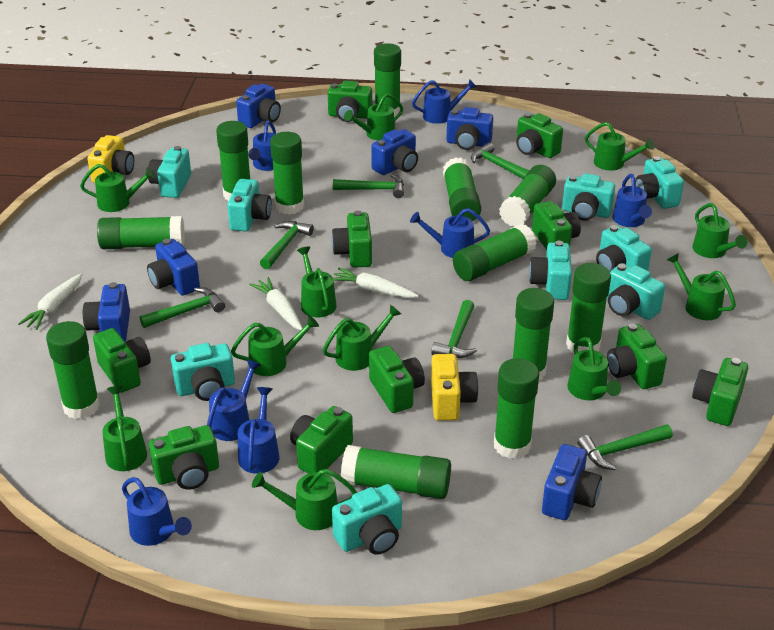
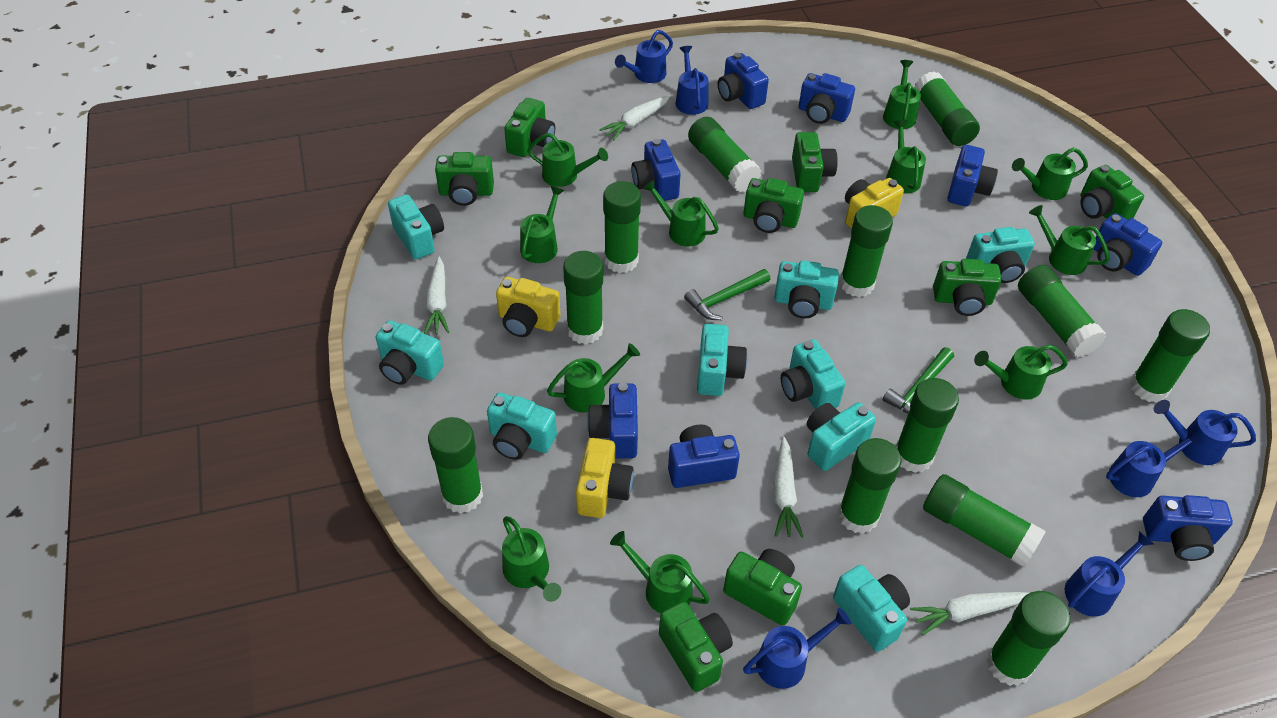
blue camera: [83,282,130,342] [147,239,200,296] [236,84,281,128] [371,129,418,175] [446,107,493,150] [542,444,602,520] = 6 -> [587,383,638,459] [631,139,681,201] [668,425,740,488] [718,53,769,109] [799,73,855,124] [948,145,998,206] [1094,213,1162,276] [1143,495,1233,561] = 8
blue watering can: [122,477,192,546] [207,360,261,441] [238,387,280,474] [248,121,276,171] [410,208,490,258] [412,79,476,124] [612,174,652,227] = 7 -> [615,30,673,83] [676,46,708,115] [743,608,851,689] [1065,531,1154,617] [1106,428,1202,497] [1153,400,1256,465] = 6
green camera: [93,328,151,393] [149,425,219,490] [290,406,353,474] [328,81,372,122] [331,211,372,268] [369,346,425,413] [516,113,563,158] [532,201,581,250] [607,323,667,389] [692,358,748,426] = 10 -> [435,152,494,206] [504,98,555,157] [659,602,733,692] [723,549,802,626] [744,178,804,233] [792,132,838,192] [933,259,1002,316] [1080,165,1144,220] = 8
green hammer: [140,287,225,328] [260,221,314,269] [333,174,404,198] [431,300,477,358] [471,143,529,179] [577,424,673,470] = 6 -> [684,269,770,320] [883,347,954,414] = 2
white carrot: [18,273,82,330] [249,277,302,330] [333,268,418,298] = 3 -> [424,257,449,334] [599,95,670,140] [773,437,803,538] [910,592,1029,635] = 4
yellow camera: [87,135,134,183] [431,354,479,421] = 2 -> [496,277,560,337] [576,438,634,518] [845,178,904,229] = 3

